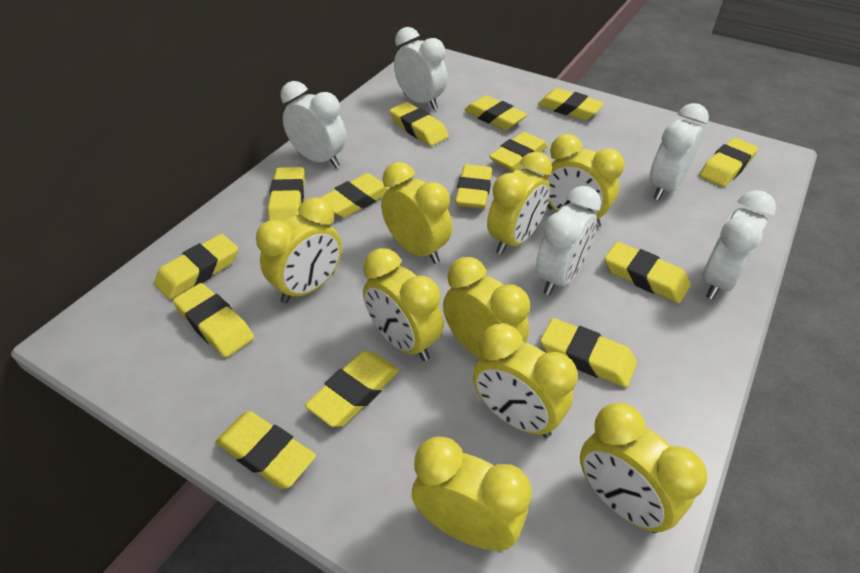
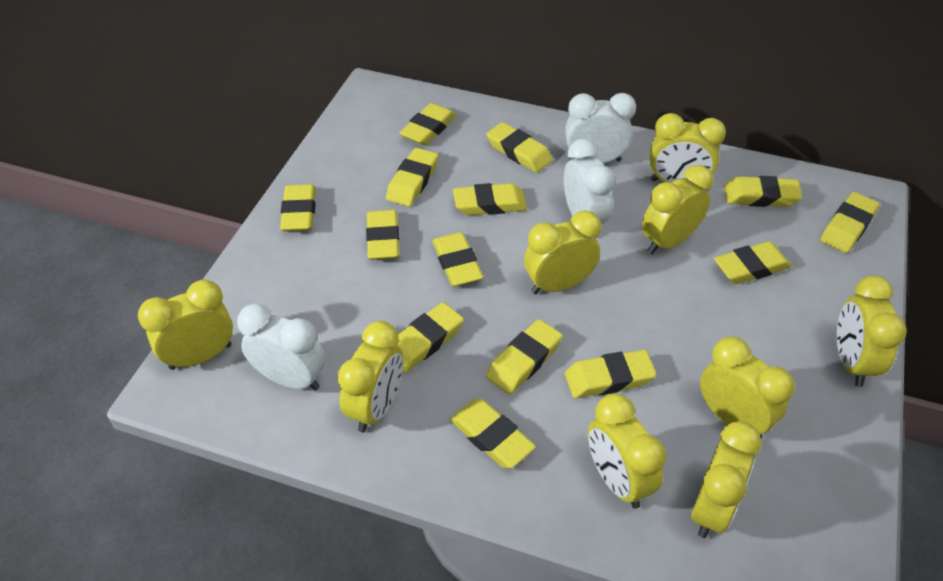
white clock: [281,81,346,168] [394,27,447,110] [536,186,601,295] [649,103,709,200] [702,190,776,300] = 5 -> [237,303,325,391] [564,139,615,224] [565,93,636,163] = 3

